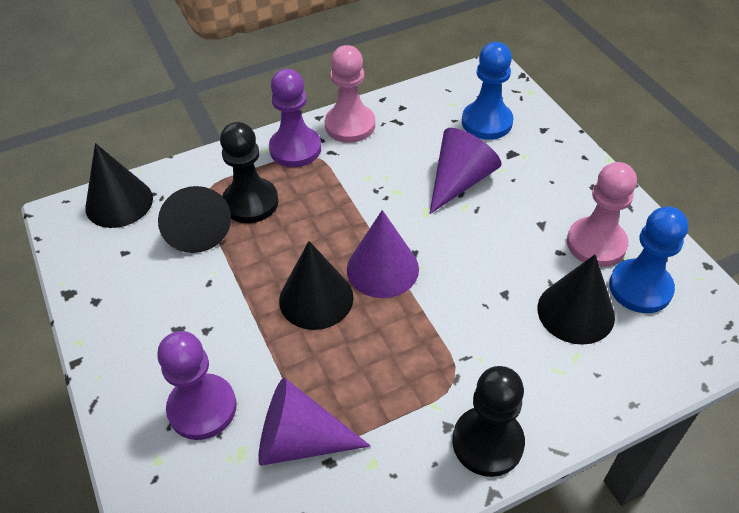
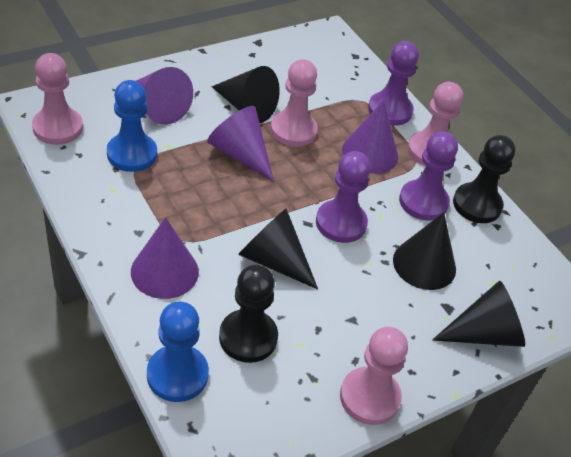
pink pawn: [325,45,375,143] [567,162,637,267] = 2 -> [32,53,83,145] [271,59,318,147] [340,327,408,425] [407,82,463,166] = 4
purple cone: [258,378,371,466] [347,210,419,298] [429,128,502,214] = 3 -> [131,217,199,299] [136,67,193,125] [207,106,274,181] [342,100,398,174] = 4
purple pawn: [157,331,237,440] [269,69,321,167] = 2 -> [316,151,371,243] [368,41,419,126] [399,131,458,221] = 3

